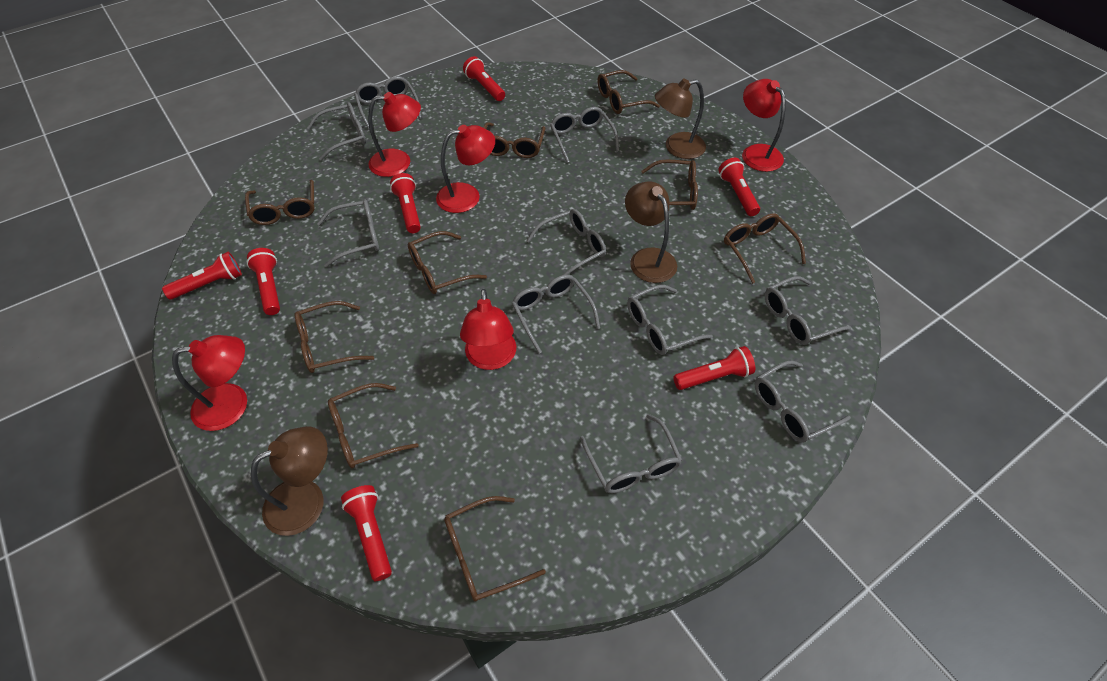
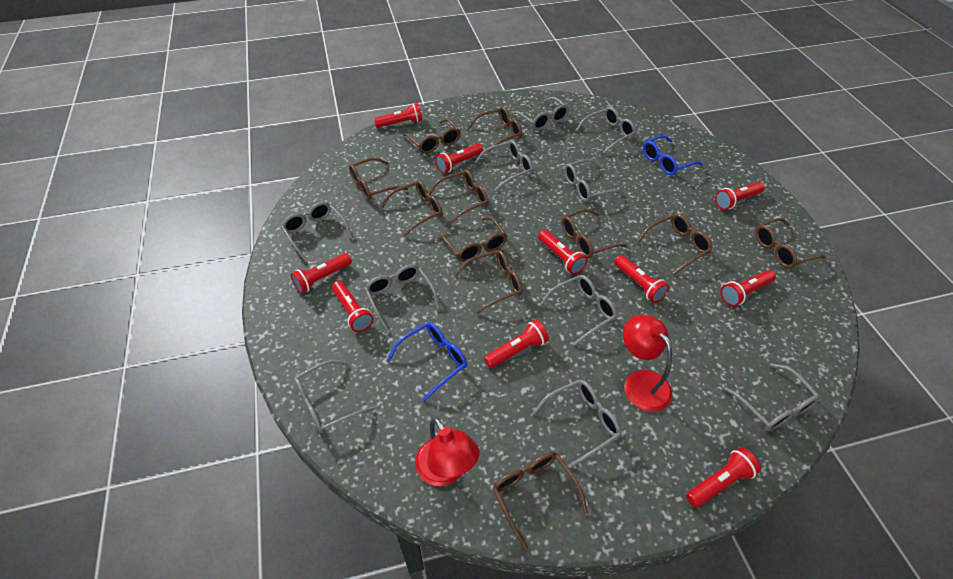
blue glasses: none = 0 -> [387,322,467,401] [643,135,703,175] = 2
brown glasses: [245,180,315,225] [295,301,374,373] [328,383,419,468] [408,231,487,294] [444,496,546,601] [484,122,545,158] [597,70,660,114] [641,159,698,210] [724,213,806,284] = 9 -> [349,157,408,200] [381,180,443,237] [403,119,461,154] [429,170,489,224] [439,217,507,262] [455,250,523,314] [467,107,522,153] [492,452,588,549] [562,209,628,258] [638,214,713,275] [755,218,826,268] = 11
brown lamp: [251,426,328,536] [625,181,677,283] [655,79,706,159] = 3 -> none = 0
red flashlight: [162,252,242,300] [247,248,280,315] [341,485,392,581] [390,173,421,233] [463,56,505,101] [673,346,755,390] [718,158,760,216] = 7 -> [291,253,352,294] [332,281,374,332] [374,103,422,128] [435,144,483,173] [484,320,549,368] [538,230,587,275] [614,255,669,303] [686,447,761,508] [715,182,765,210] [721,270,776,306] = 10
red lamp: [172,335,247,431] [368,92,421,177] [436,125,495,213] [460,289,516,370] [742,79,786,172] = 5 -> [415,417,479,486] [623,315,672,412] = 2

